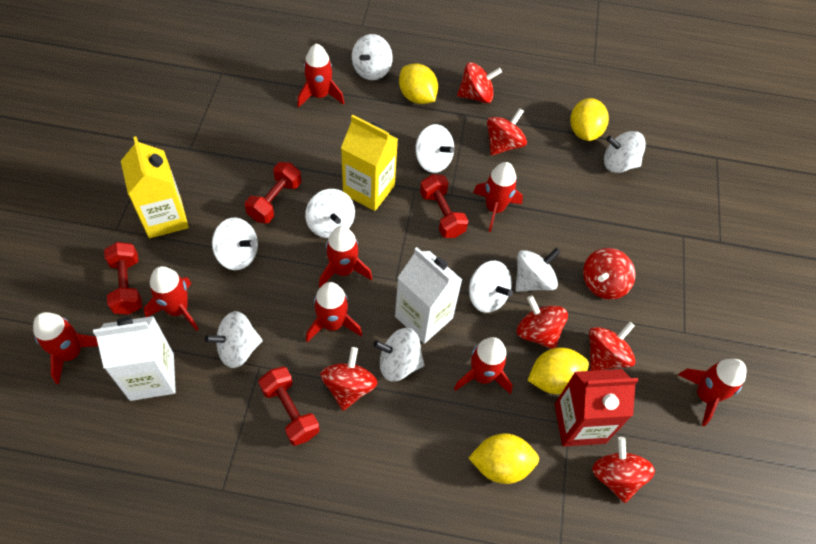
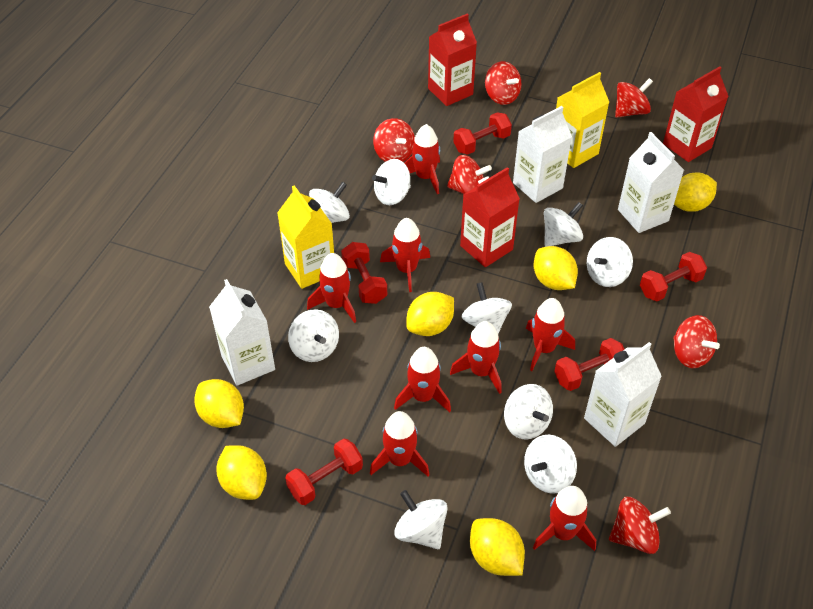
red carton: [555,369,638,447] = 1 -> [428,14,477,106] [460,167,520,267] [663,66,729,162] = 3
red dumbbell: [104,242,142,314] [245,162,302,223] [259,367,320,446] [420,174,468,238] = 4 -> [285,438,363,505] [341,242,387,304] [453,112,512,155] [554,338,624,391] [640,252,707,301] = 5
red spinning top: [320,347,377,411] [457,62,502,103] [487,108,527,156] [517,295,568,349] [583,248,636,300] [589,322,635,371] [592,437,655,503] = 7 -> [373,118,415,162] [447,155,492,194] [485,61,521,105] [609,497,671,554] [615,78,653,118] [673,315,720,368] = 6
white carton: [93,316,176,401] [395,247,462,344] = 2 -> [209,279,275,386] [513,106,572,203] [584,342,662,447] [618,132,684,233] = 4
yellow lemon: [399,63,438,104] [469,433,539,484] [527,347,589,394] [570,98,609,141] = 4 -> [194,379,244,428] [216,446,267,500] [406,292,454,336] [470,518,525,576] [534,246,578,290] [674,173,717,212] = 6

